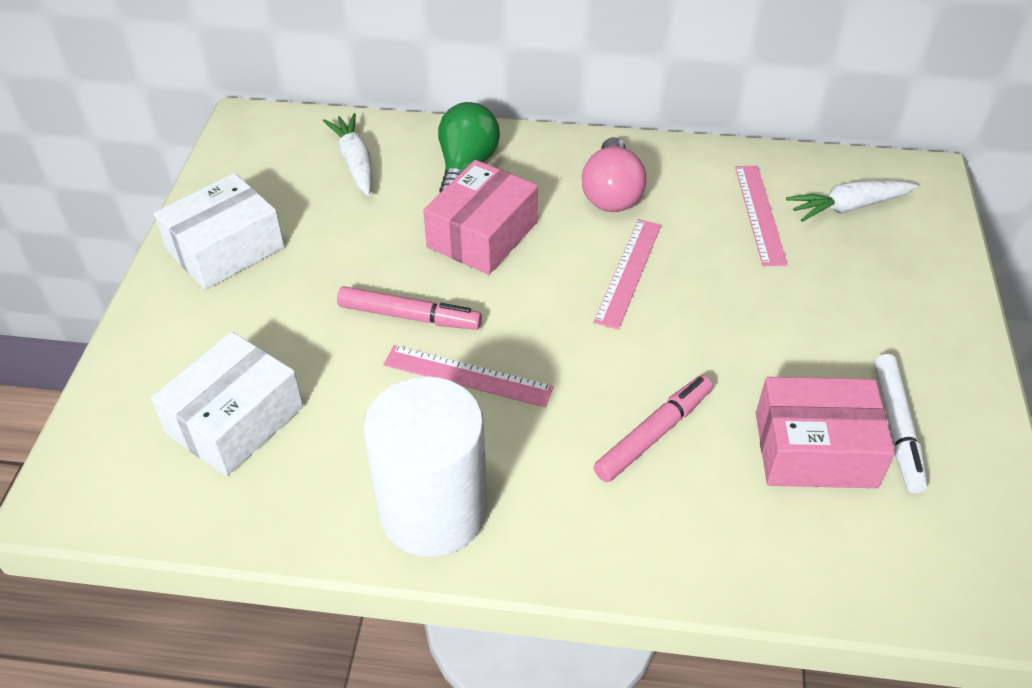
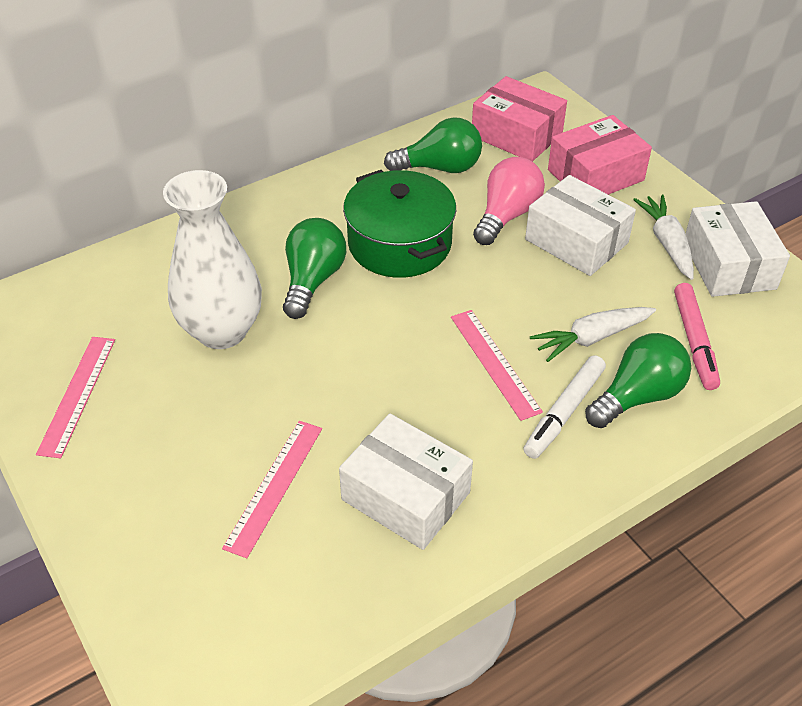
green light bulb: [438,102,500,193] = 1 -> [283,218,346,319] [384,117,482,173] [585,333,691,428] = 3
green pot: none = 0 -> [343,170,456,278] = 1
pink marker: [337,286,482,330] [593,375,713,482] = 2 -> [674,283,720,390] = 1
white box: [151,332,303,476] [154,173,284,290] = 2 -> [339,413,473,550] [525,175,636,276] [685,201,790,297] = 3
white cylinder: [363,376,487,557] = 1 -> none = 0
white vase: none = 0 -> [163,170,262,349] = 1

